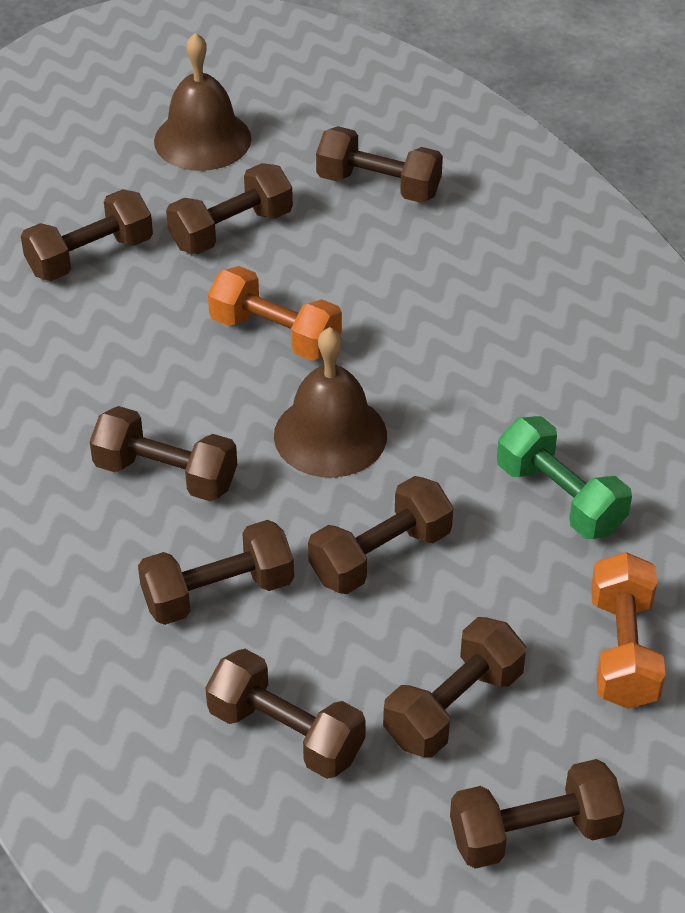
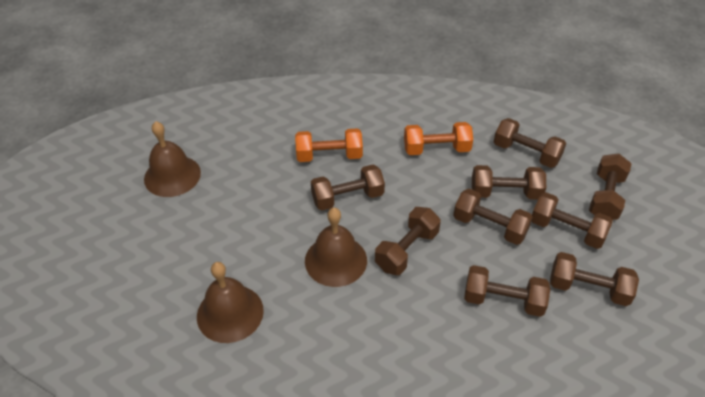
brown bell: [154,32,251,171] [274,327,387,478] = 2 -> [144,121,201,197] [197,262,264,343] [305,208,367,287] = 3
green dumbbell: [497,416,632,539] = 1 -> none = 0

